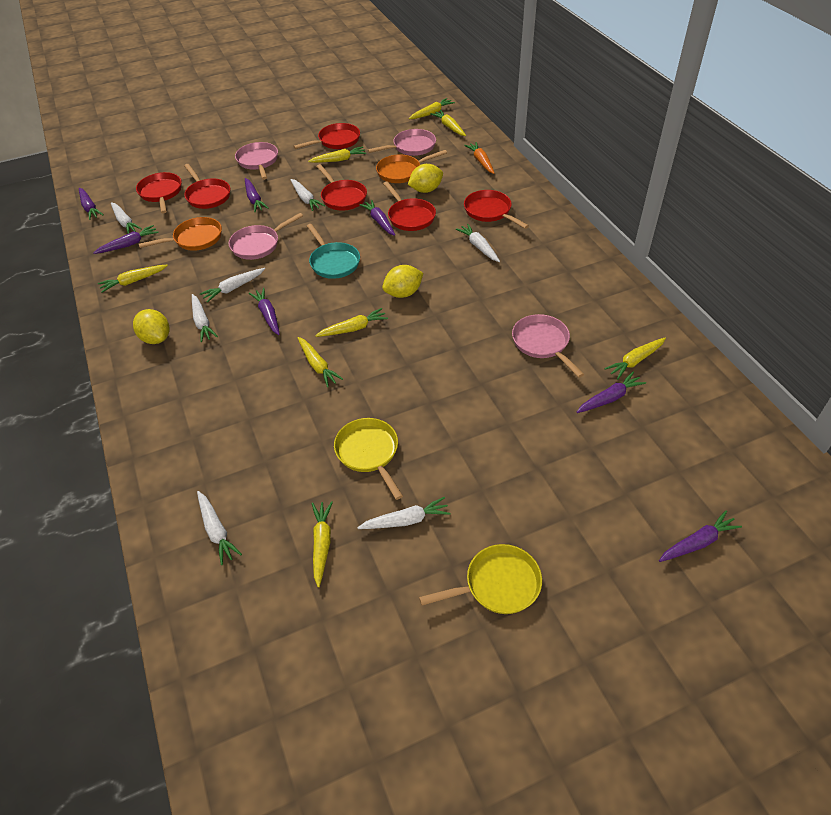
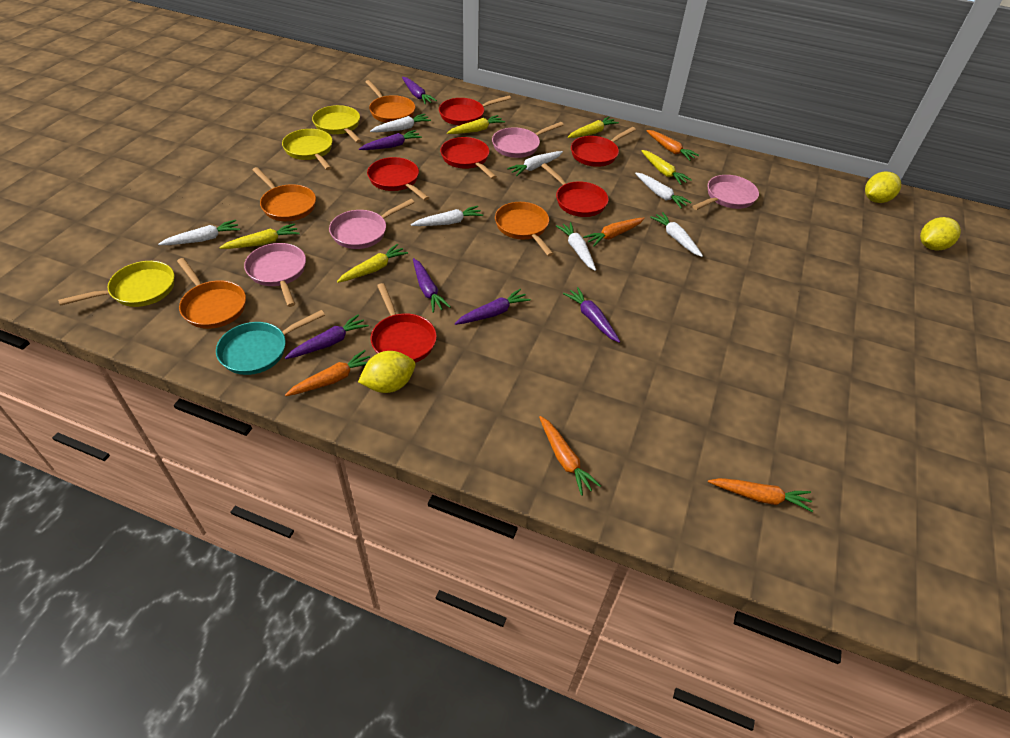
orange carrot: [464,142,495,174] = 1 -> [285,350,370,396] [539,416,601,496] [583,218,645,247] [646,130,699,161] [708,478,813,512] = 5
orange pan: [139,217,222,251] [376,150,447,183] = 2 -> [177,258,246,329] [252,167,316,221] [365,80,415,123] [495,202,554,256] = 4
purple carrot: [79,188,103,220] [94,225,159,254] [245,178,269,212] [249,288,280,335] [359,200,395,236] [577,372,646,413] [659,510,742,562] = 7 -> [285,314,369,359] [359,130,422,150] [402,77,437,105] [413,258,451,313] [455,289,531,325] [563,287,620,343] = 6
yellow carrot: [98,265,168,293] [298,337,343,387] [308,147,366,163] [311,501,333,587] [315,308,388,337] [409,98,455,119] [430,110,466,136] [604,338,666,379] = 8 -> [219,223,300,249] [337,244,408,283] [447,115,505,134] [568,117,619,138] [641,150,692,185] = 5
yellow pan: [334,418,403,500] [419,544,542,614] = 2 -> [58,261,174,307] [282,129,333,170] [312,105,361,143] = 3

